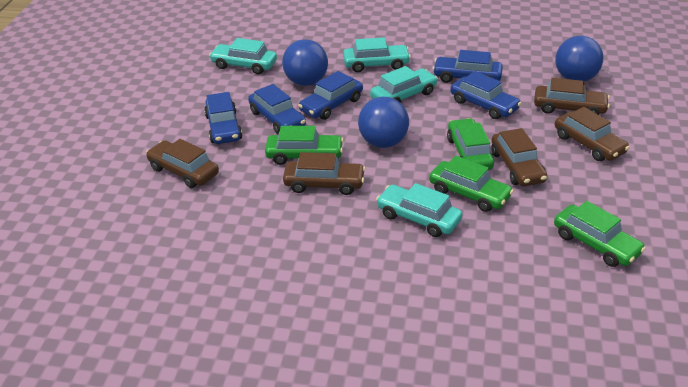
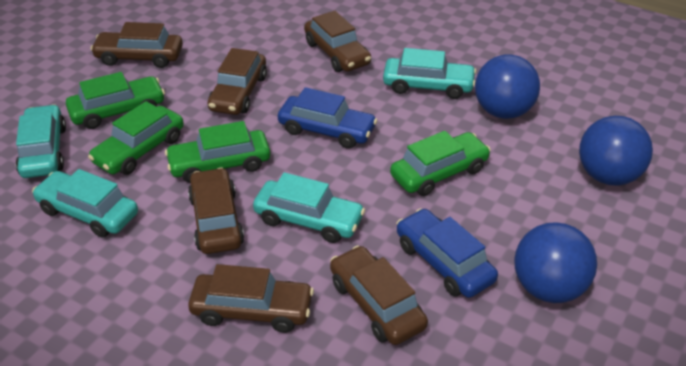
blue car: [204,92,242,144] [248,84,306,134] [298,71,363,120] [433,50,503,83] [450,71,522,119] = 5 -> [278,87,377,149] [397,208,498,298] = 2
brown car: [146,139,219,188] [283,152,365,195] [492,128,547,186] [534,78,610,115] [555,107,630,161] = 5 -> [90,22,183,68] [188,168,244,254] [188,264,314,333] [208,48,267,115] [304,11,371,72] [330,245,428,345] = 6

